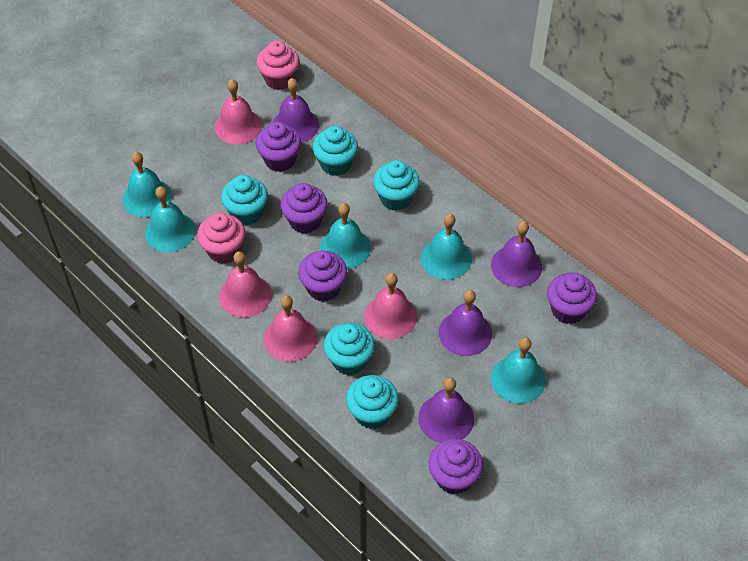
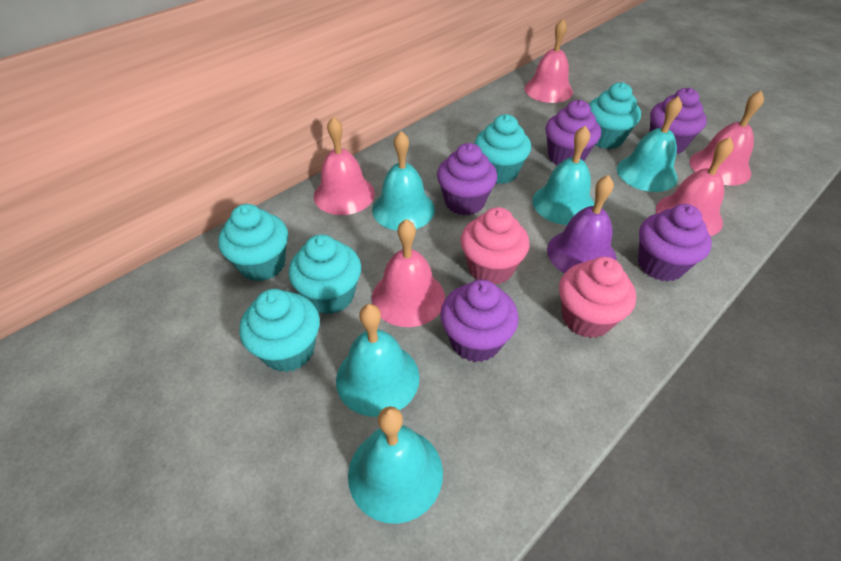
pink bell: [215,79,262,144] [219,251,272,318] [264,295,317,362] [364,273,417,339] = 4 -> [314,117,375,215] [372,219,445,327] [524,19,573,103] [656,137,734,236] [690,91,764,186] = 5
purple bell: [273,78,319,143] [418,377,474,443] [439,290,492,356] [491,221,542,287] = 4 -> [547,175,617,273] = 1

